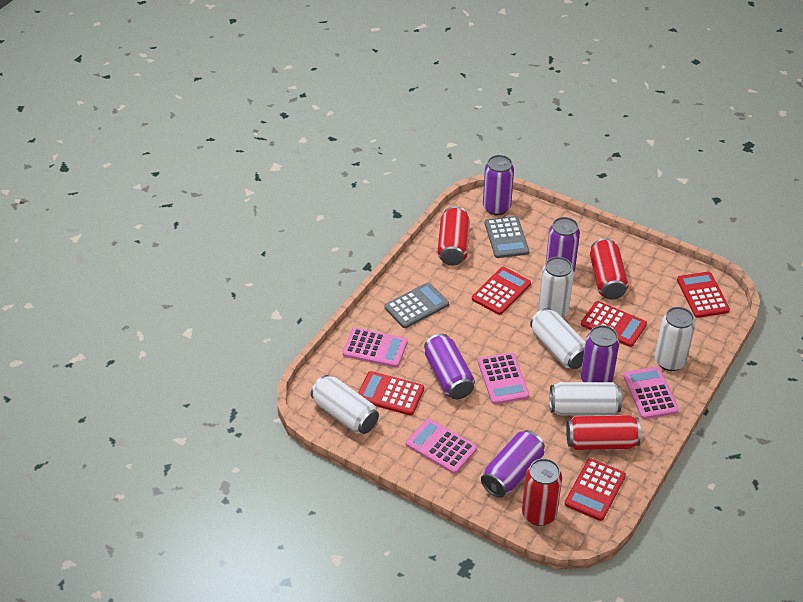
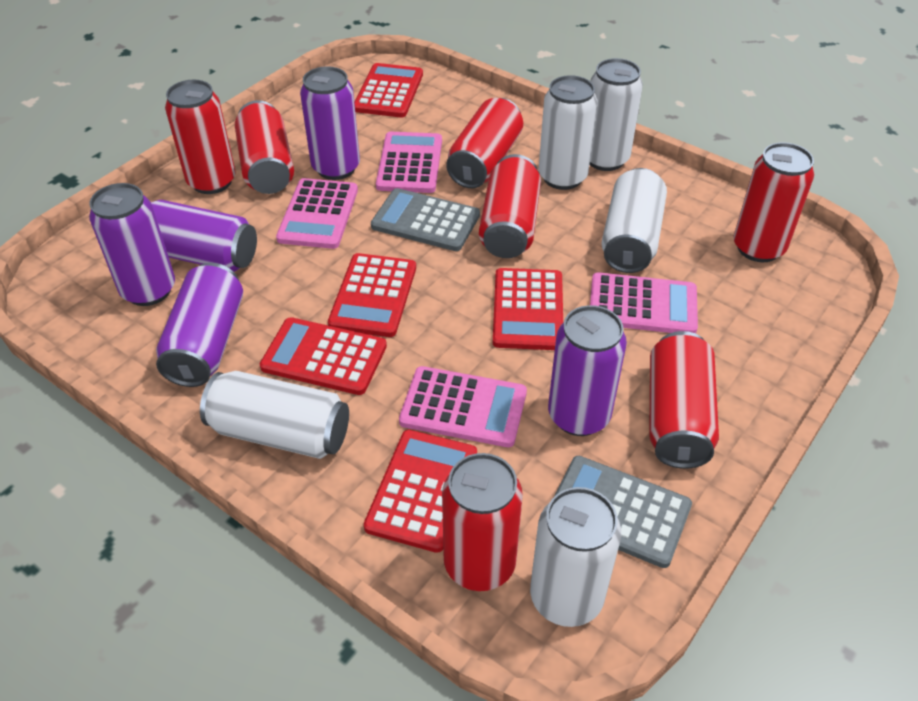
red can: [438,206,470,265] [522,458,562,526] [566,415,641,450] [590,238,628,300] = 4 -> [165,80,235,194] [235,100,294,194] [442,453,523,591] [446,98,523,188] [479,154,541,258] [649,331,719,469] [733,142,814,262] = 7

